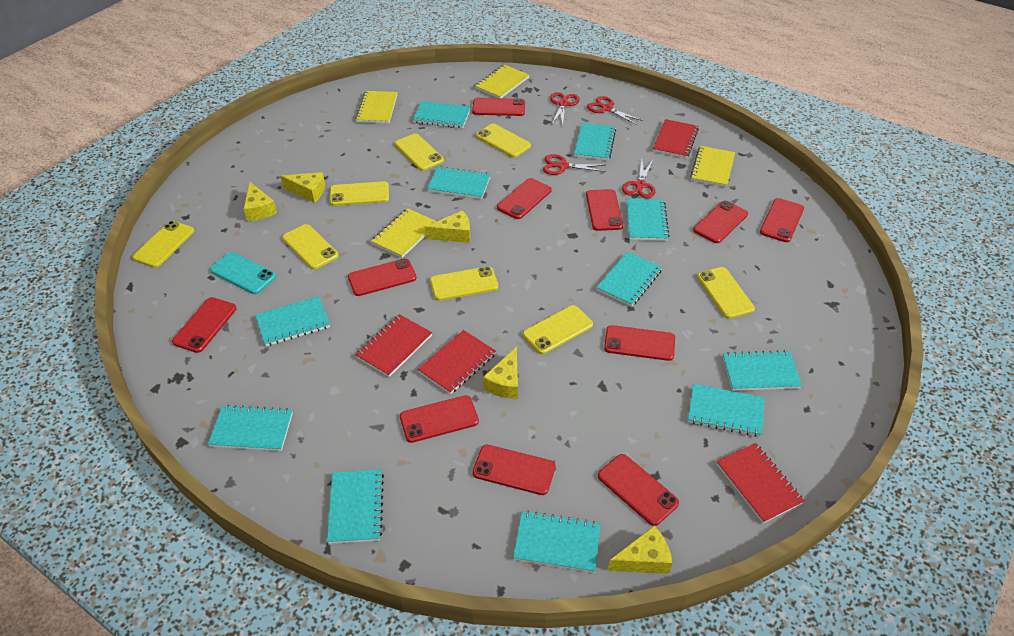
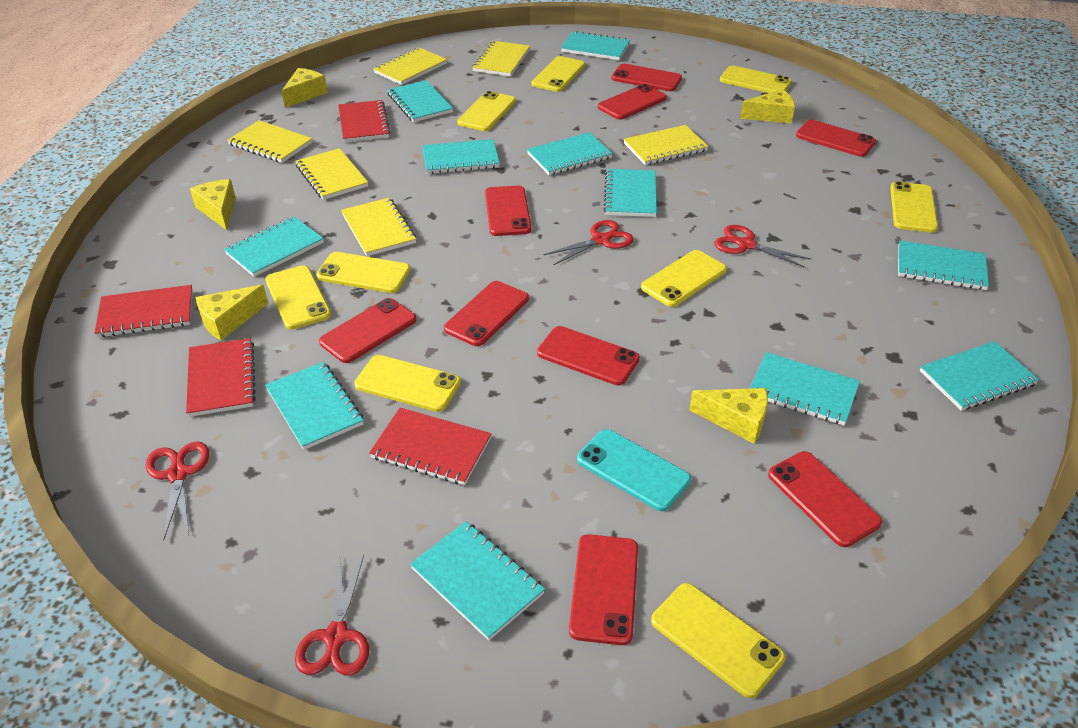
red phone: [172,297,236,353] [348,258,417,296] [400,395,479,443] [472,98,525,116] [473,445,555,495] [497,178,552,219] [586,189,623,231] [598,454,679,526] [604,325,675,361] [693,201,748,243] [760,198,804,242] = 11 -> [319,298,416,363] [444,281,529,346] [485,185,531,236] [537,326,640,385] [569,534,638,645] [598,84,667,120] [611,64,682,91] [768,451,882,547] [796,120,876,157] = 9
yellow notebook: [356,91,398,124] [371,208,437,258] [475,65,529,98] [690,146,735,187] = 4 -> [227,120,312,163] [295,148,368,200] [341,198,416,256] [373,47,447,85] [472,41,530,77] [624,125,709,165] = 6
yellow phone: [132,221,194,268] [282,224,339,269] [330,181,389,206] [395,134,444,171] [430,266,498,301] [476,123,531,157] [523,305,593,354] [697,267,755,319] = 8 -> [265,265,331,329] [316,252,411,293] [354,355,461,412] [457,91,516,131] [531,56,585,92] [641,250,727,307] [651,583,785,698] [720,66,792,93] [890,181,938,233] = 9

